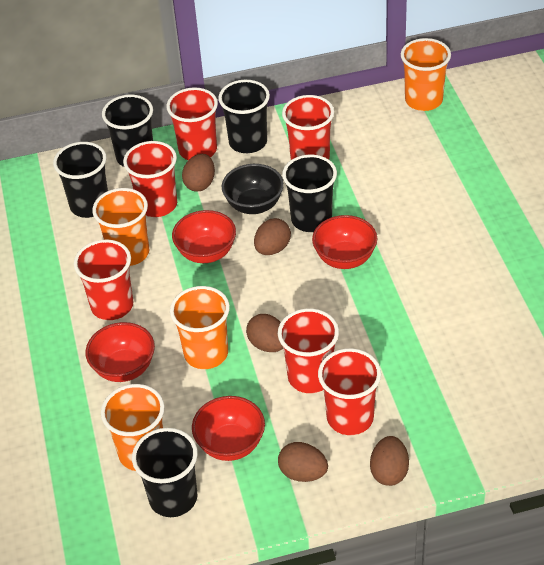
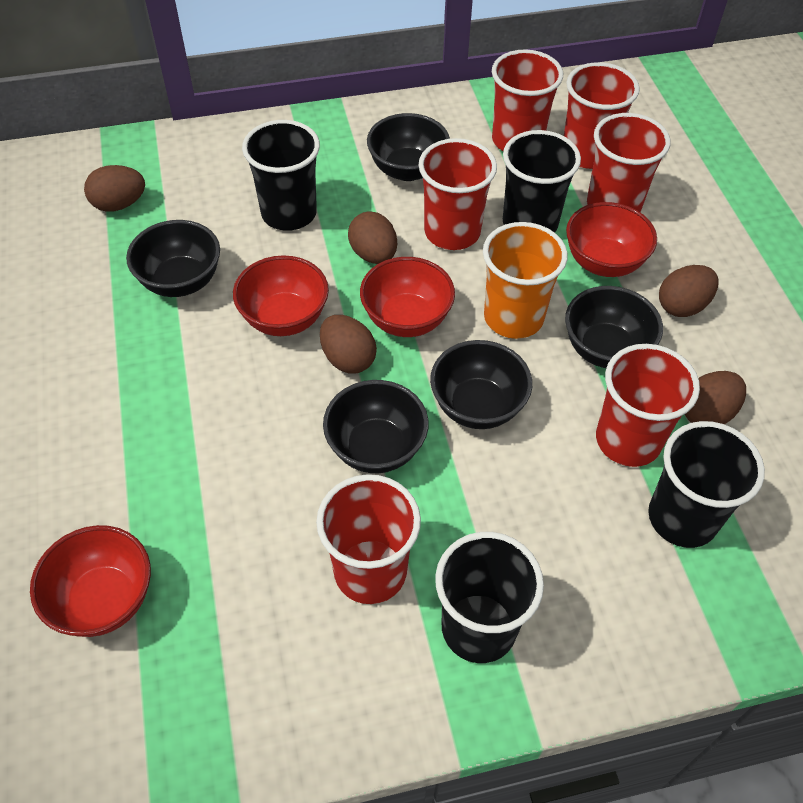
black bowl: [221,164,284,214] = 1 -> [126,220,220,297] [323,380,429,473] [367,113,450,181] [430,340,532,429] [565,286,663,368] = 5
black cup: [53,142,108,218] [102,95,153,167] [132,428,198,517] [218,80,270,153] [282,155,337,232] = 5 -> [242,120,320,231] [435,532,544,663] [503,130,581,233] [648,421,765,548] = 4
orange cup: [92,188,149,266] [101,384,165,471] [170,286,230,369] [401,38,451,111] = 4 -> [483,222,568,339] = 1

